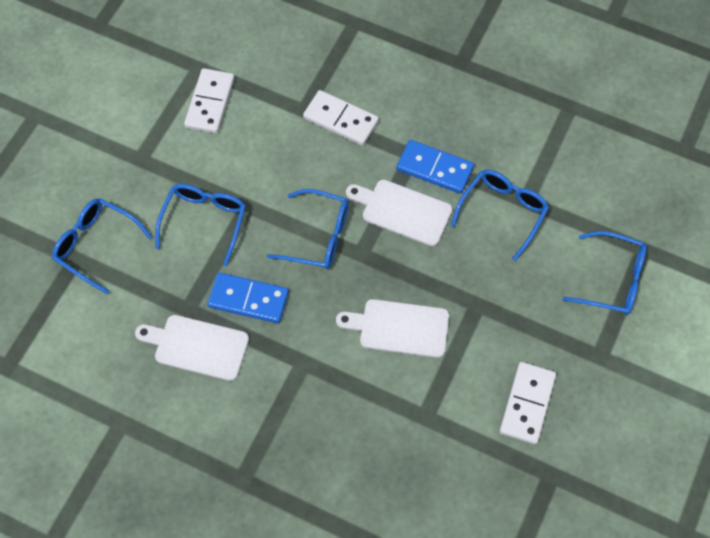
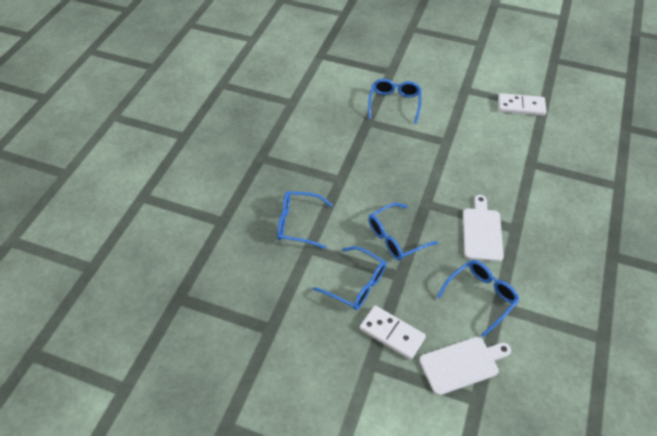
blue domino: [208,273,289,323] [396,140,474,194] = 2 -> none = 0
white cutting board: [135,315,249,381] [336,299,449,358] [346,180,452,246] = 3 -> [419,337,511,395] [463,195,504,262] = 2
white domino: [184,68,235,134] [303,90,379,146] [499,362,556,444] = 3 -> [360,305,426,360] [498,93,547,116] = 2

